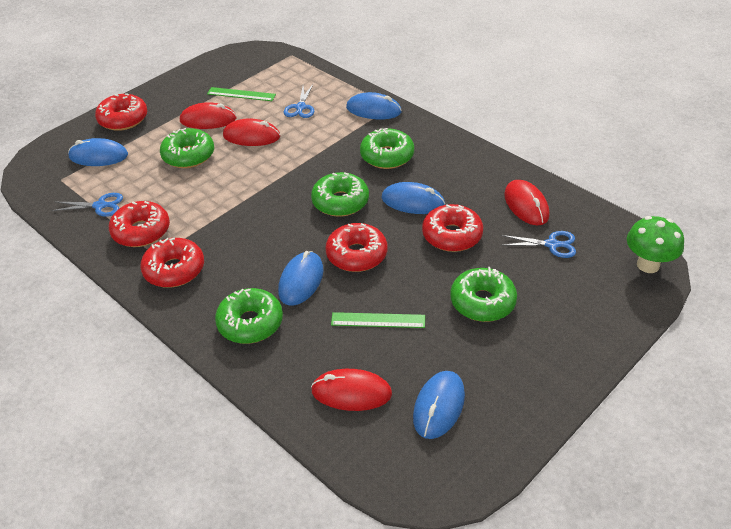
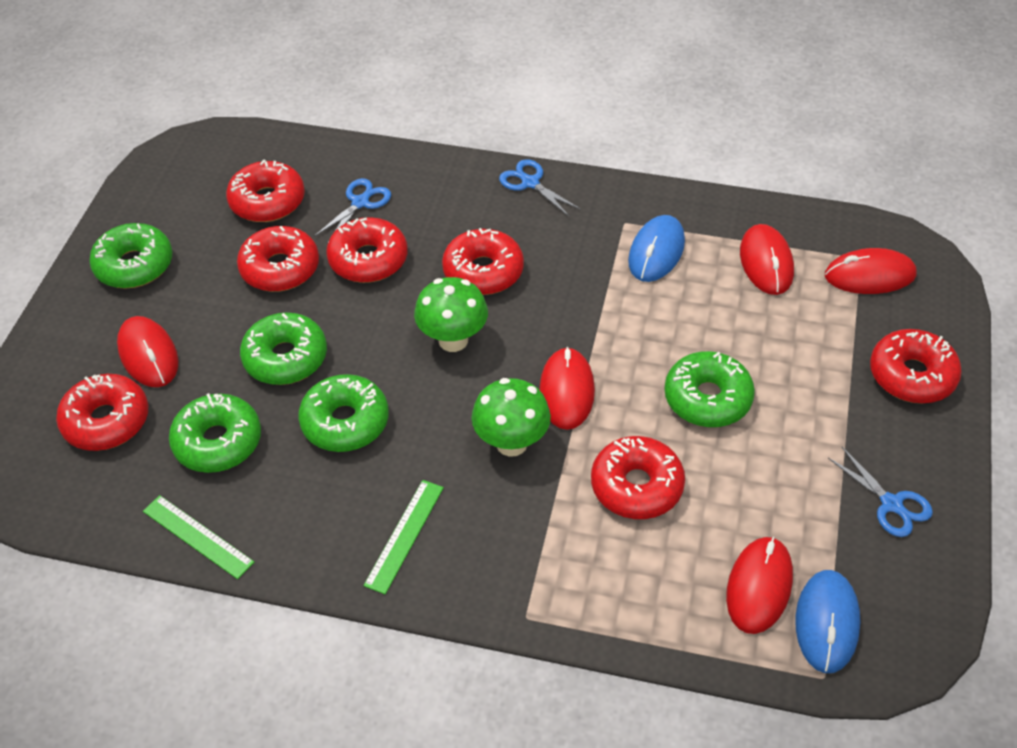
blue mouse: [68,138,128,166] [278,251,324,306] [346,92,402,119] [382,182,445,214] [413,371,465,439] = 5 -> [628,215,685,282] [795,570,861,673] = 2
green mushroom: [627,216,684,273] = 1 -> [414,277,488,352] [472,378,551,457] = 2
red donut: [95,93,147,131] [109,201,170,247] [140,238,204,288] [325,223,387,272] [422,204,483,252] = 5 -> [56,374,148,451] [226,160,305,222] [237,226,319,292] [326,217,408,283] [442,228,524,295] [591,436,685,519] [870,329,962,403] = 7
red mouse: [180,102,237,129] [223,118,280,146] [311,369,392,411] [504,180,550,225] = 4 -> [117,316,178,387] [539,347,595,430] [726,537,793,634] [740,224,794,295] [825,248,917,294] = 5

